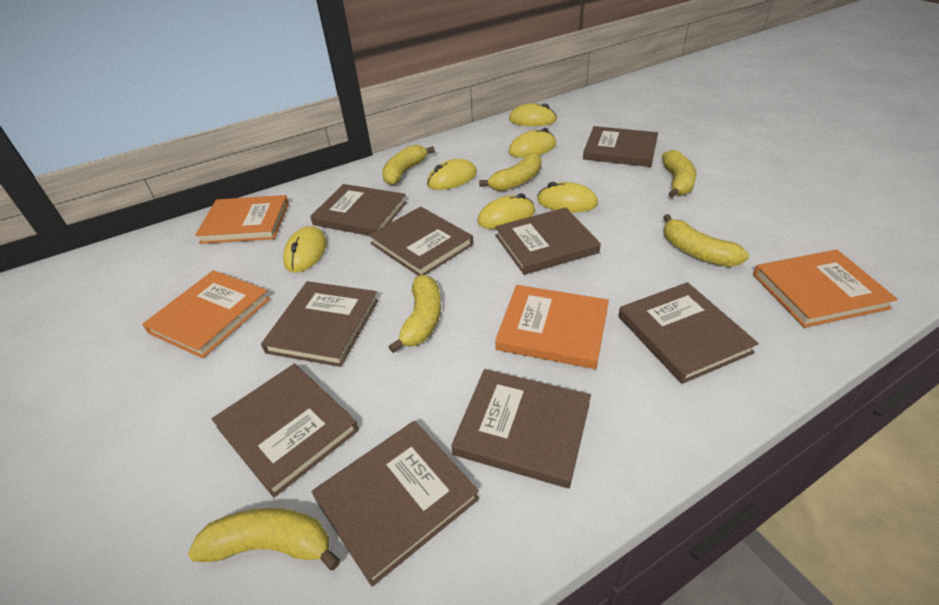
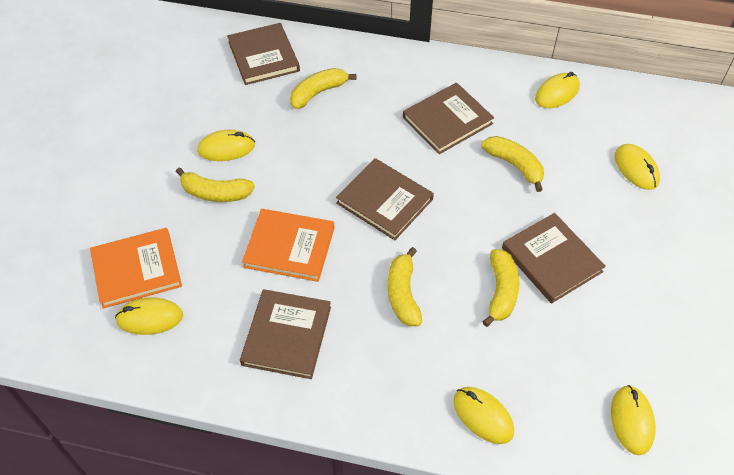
brown book: [212,364,359,497] [261,281,379,367] [310,184,407,236] [312,421,479,587] [369,207,473,276] [451,369,591,488] [495,207,601,275] [583,126,658,167] [618,282,759,384] = 9 -> [227,23,300,85] [240,289,331,379] [336,158,434,240] [403,83,494,154] [502,213,606,304] = 5
orange book: [142,270,270,358] [195,195,289,244] [495,285,609,369] [753,250,898,328] = 4 -> [90,228,182,309] [242,209,335,282] = 2
yellow banana: [188,508,340,570] [382,145,435,186] [389,275,441,353] [479,153,542,191] [662,150,696,198] [663,214,749,267] = 6 -> [176,168,255,202] [290,68,356,109] [388,247,422,326] [482,136,544,192] [482,249,520,327] = 5

